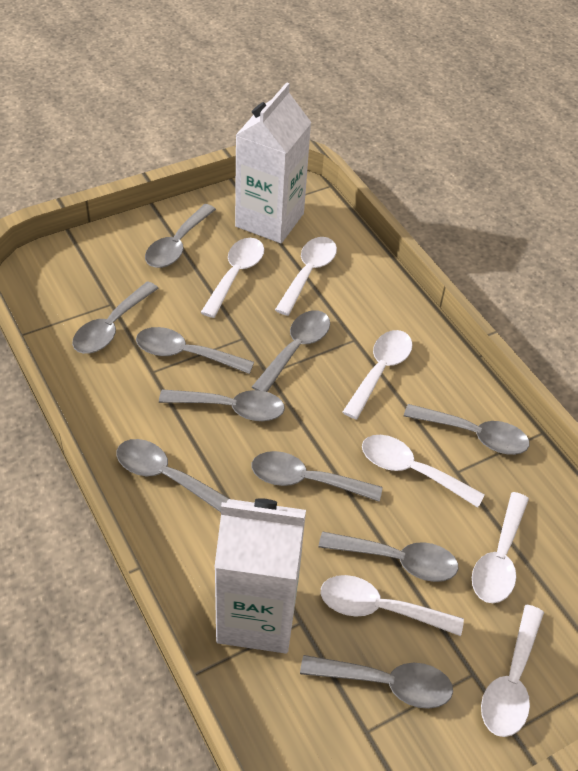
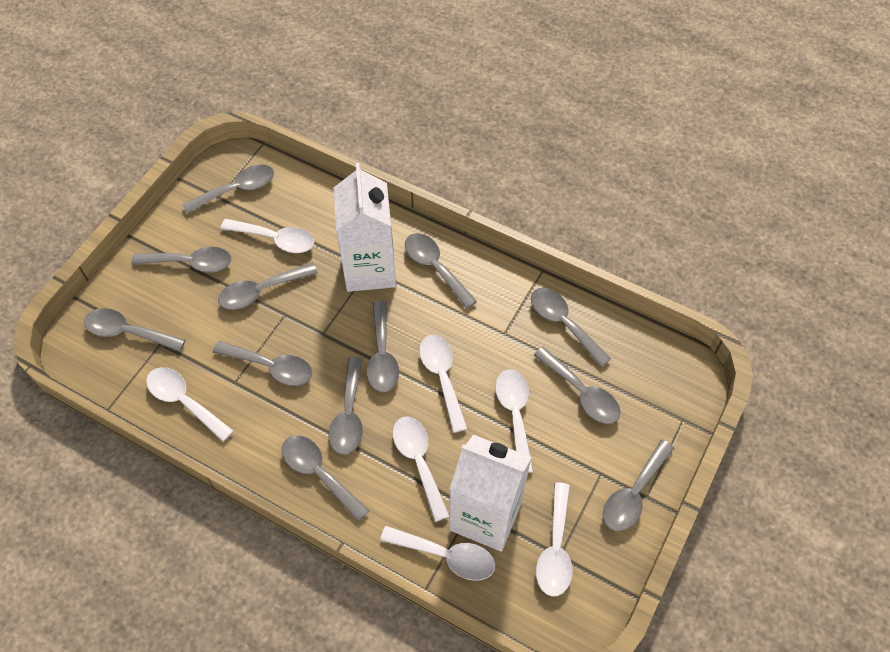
grey spoon: [72,281,159,354] [116,439,229,512] [136,327,254,374] [145,204,216,268] [159,389,285,421] [251,451,383,502] [252,310,330,392] [300,655,453,709] [318,532,459,582] [404,404,530,455] = 10 -> [84,308,185,352] [131,247,231,272] [182,164,274,214] [213,341,312,386] [218,263,318,310] [281,435,370,522] [329,356,363,455] [366,301,399,392] [405,233,477,309] [531,288,611,367] [534,347,621,424] [603,439,674,531] = 12

